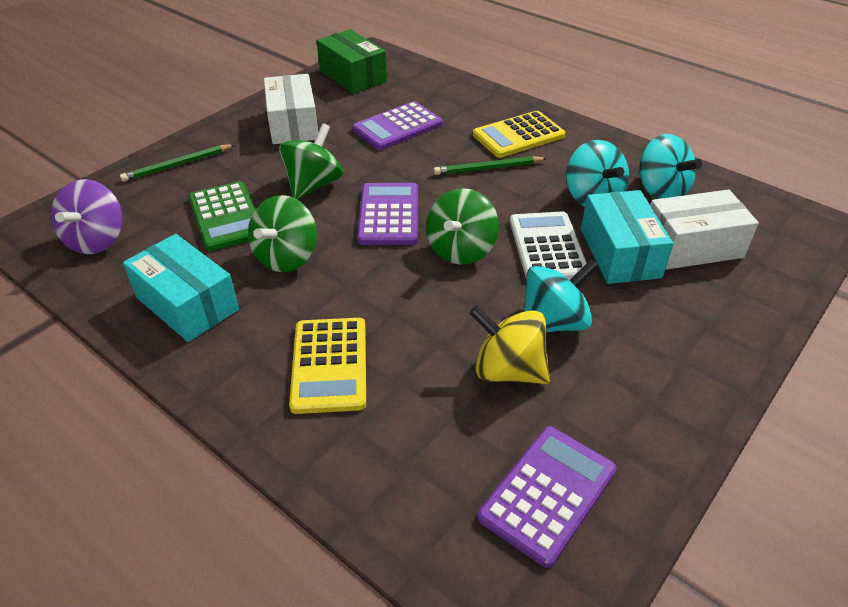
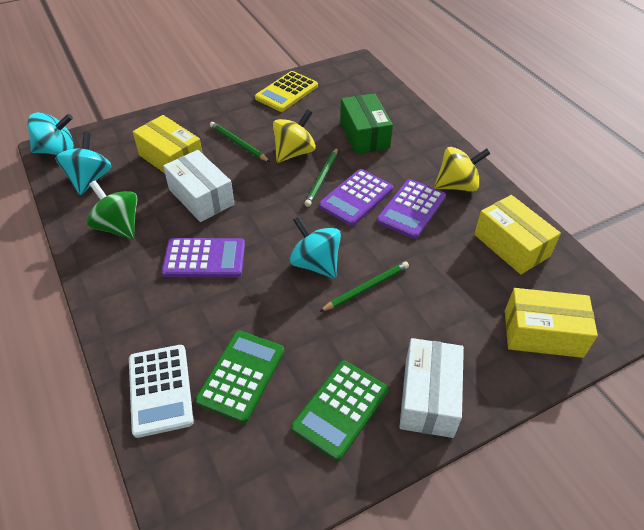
green calculator: [189,181,256,251] = 1 -> [195,331,284,423] [291,361,389,461] = 2
green pencil: [120,144,235,182] [433,156,547,175] = 2 -> [210,122,270,162] [304,148,338,207] [319,262,409,312] = 3
green spinning top: [248,195,317,272] [279,123,343,200] [426,188,499,265] = 3 -> [86,181,138,239] = 1
purple spinning top: [51,179,123,254] = 1 -> none = 0
turquoise box: [123,234,239,342] [581,190,673,284] = 2 -> none = 0
yellow box: none = 0 -> [133,115,202,173] [474,195,561,274] [505,288,598,358] = 3
yellow calculator: [289,318,366,414] [473,111,566,158] = 2 -> [255,71,318,112] = 1
yellow spinning top: [469,305,550,384] = 1 -> [272,109,316,163] [434,147,491,192] = 2

